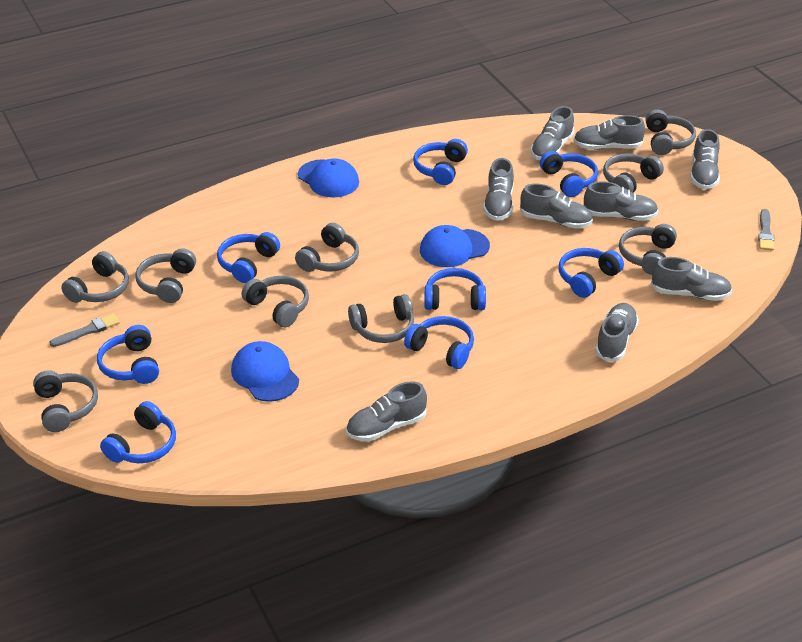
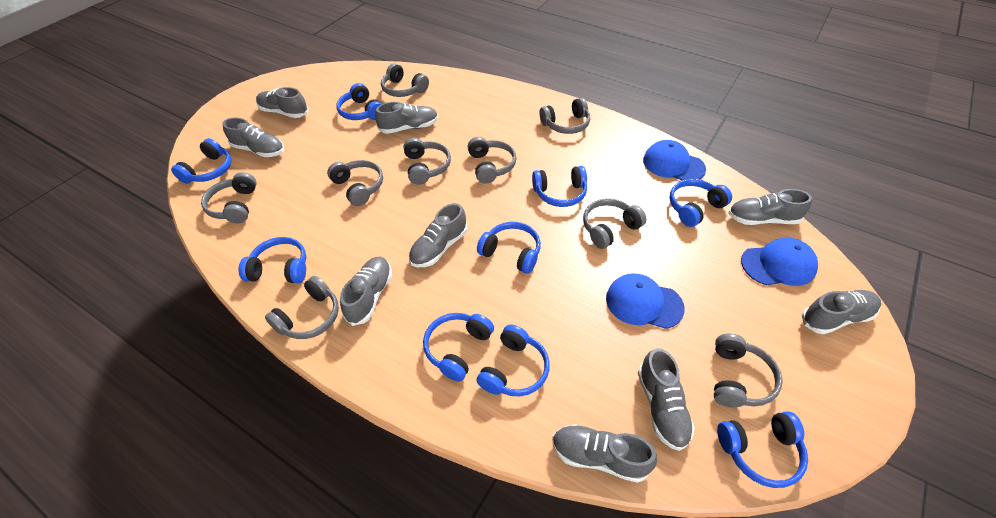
blue headphones: [97,325,159,384] [100,401,176,463] [217,232,280,283] [404,316,474,369] [413,139,468,185] [425,268,486,310] [540,151,598,197] [559,248,624,298] = 8 -> [171,138,232,184] [238,237,306,283] [336,83,382,120] [423,313,494,382] [477,222,541,274] [477,324,550,396] [532,166,587,207] [669,179,732,227] [717,411,808,488] = 9
grey brush: [49,314,120,347] [758,209,774,251] = 2 -> none = 0

